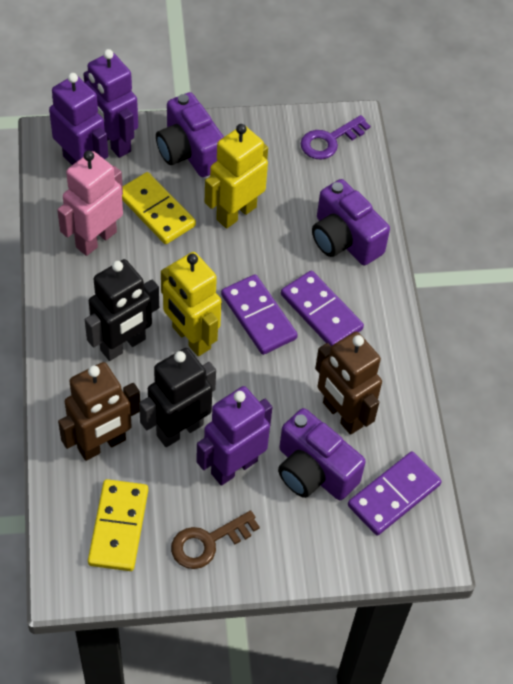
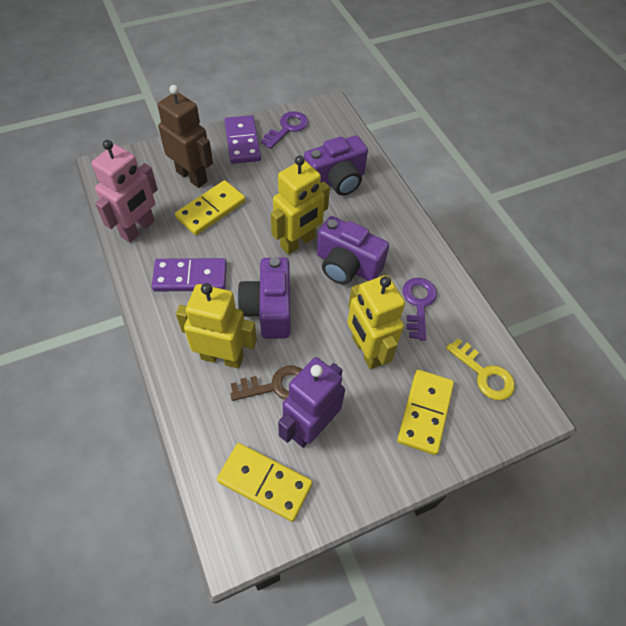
black robot: [85,259,159,361] [139,348,216,447] = 2 -> none = 0
brown robot: [58,362,140,461] [315,332,382,435] = 2 -> [157,85,213,188] = 1
purple domino: [221,274,298,355] [281,271,364,347] [348,451,442,535] = 3 -> [152,258,227,292] [224,115,261,164] = 2
purple key: [300,115,370,159] = 1 -> [261,111,308,149] [403,278,437,341] = 2
purple robot: [49,73,108,165] [83,49,138,158] [196,386,272,486] = 3 -> [278,357,345,448] = 1
yellow domino: [88,479,148,571] [122,172,196,244] = 2 -> [175,180,246,235] [217,443,313,522] [397,370,454,455] = 3
yellow key: none = 0 -> [446,338,515,400] = 1
yellow robot: [161,252,222,356] [205,124,268,229] = 2 -> [176,283,257,368] [271,155,330,255] [347,275,405,369] = 3

